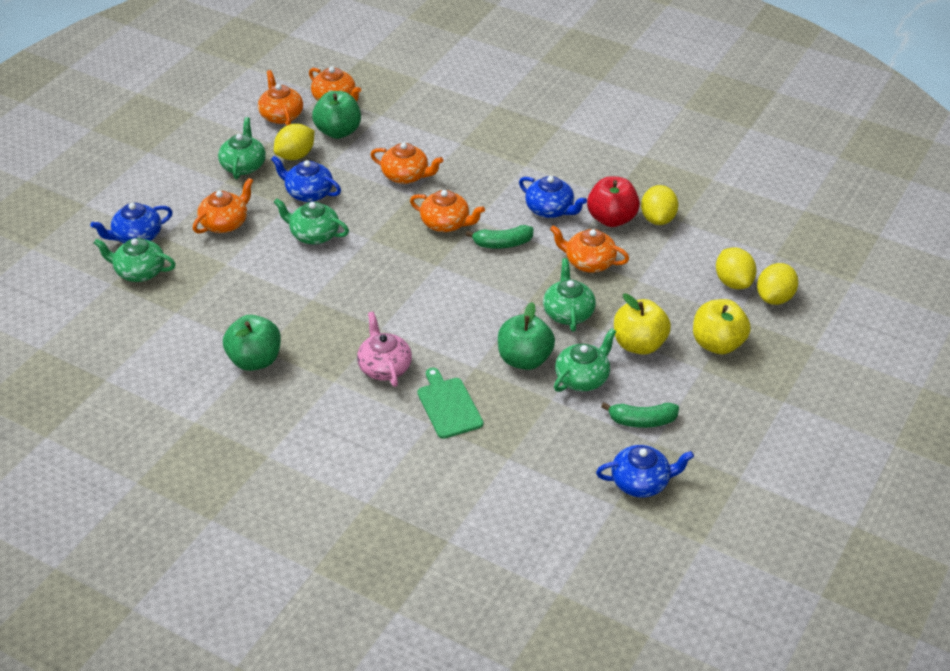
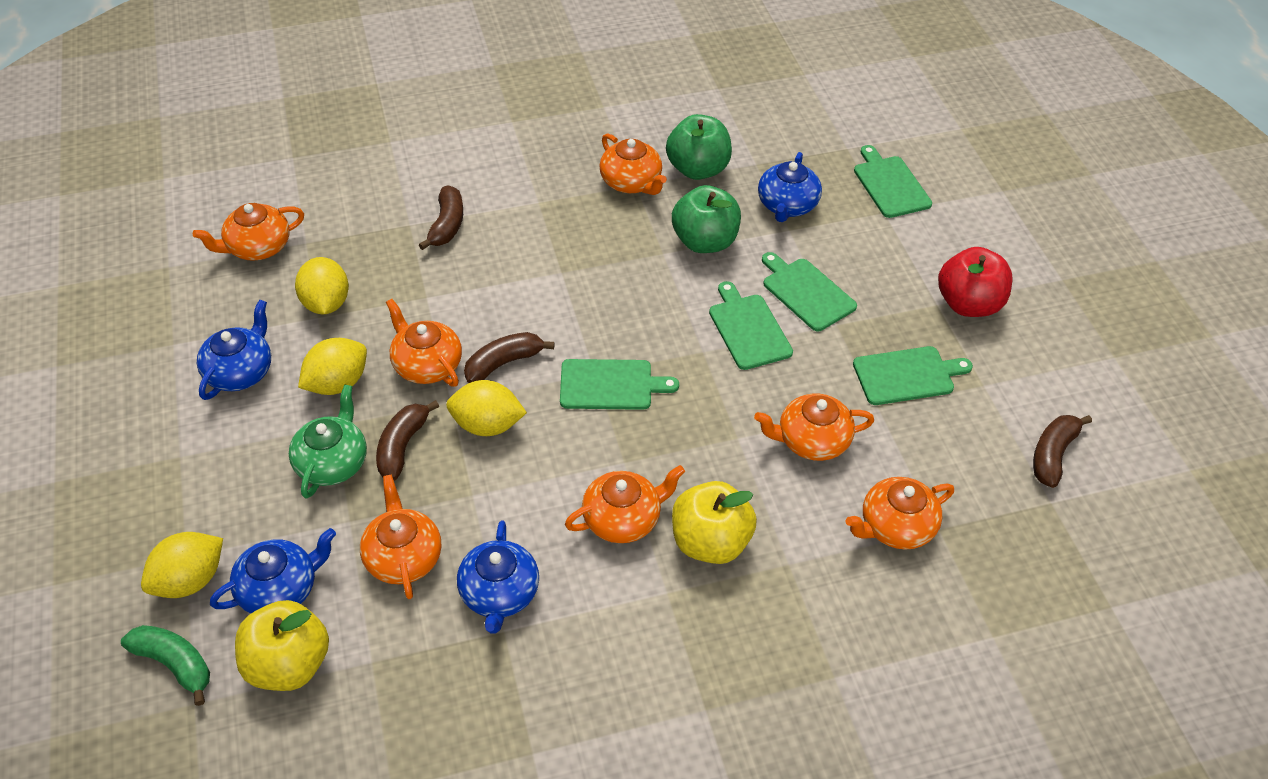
brown banana: none = 0 -> [376,400,439,481] [419,186,463,250] [464,332,555,383] [1033,415,1092,488] = 4
green apple: [223,315,281,371] [312,91,361,139] [498,302,555,370] = 3 -> [666,114,732,180] [672,185,741,253] = 2
green banana: [465,225,534,248] [601,402,679,428] = 2 -> [121,625,210,706] = 1
green cutting board: [417,368,483,439] = 1 -> [560,359,679,410] [709,281,793,370] [762,252,857,331] [853,346,973,405] [854,145,932,218] = 5
green teapot: [94,238,176,282] [218,117,266,179] [274,198,349,244] [543,258,596,332] [554,328,616,392] = 5 -> [289,384,367,499] = 1
orange teapot: [193,178,253,234] [258,70,303,125] [309,67,361,102] [370,143,443,184] [410,190,485,232] [550,225,629,273] = 6 -> [193,203,304,261] [360,475,441,599] [386,299,462,387] [565,465,685,543] [600,133,667,195] [754,393,874,461] [845,477,954,550] = 7
pink teapot: [357,312,412,387] = 1 -> none = 0

